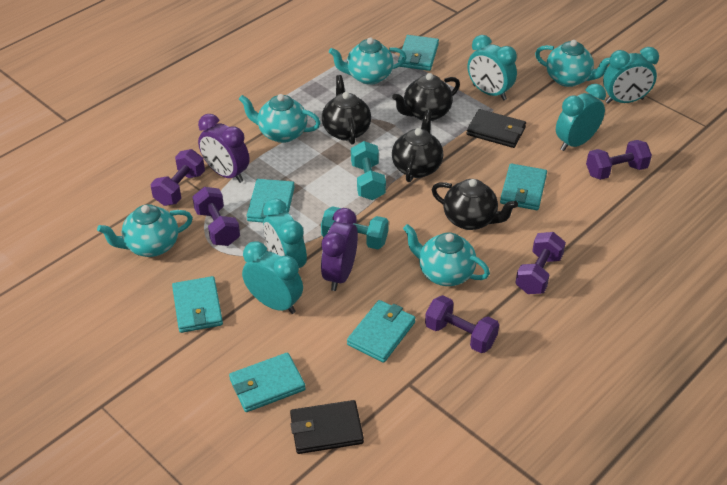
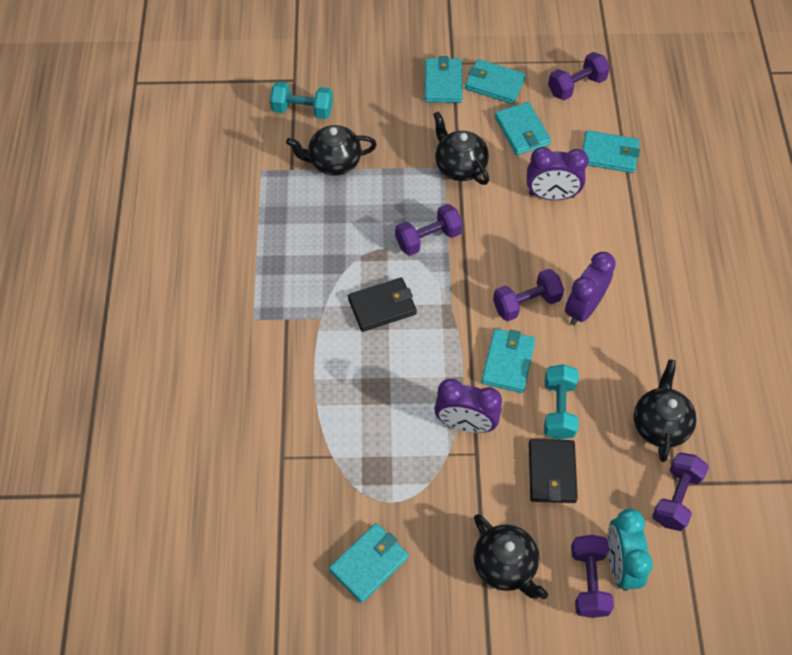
purple clock: [198,114,250,183] [321,208,358,291] = 2 -> [434,379,502,433] [527,147,589,200] [565,252,616,325] = 3
turquoise clock: [242,241,303,314] [263,198,307,268] [468,35,517,100] [556,84,606,151] [603,47,659,104] = 5 -> [607,509,653,591] = 1
turquoise teapot: [97,204,193,257] [239,94,320,143] [329,37,407,85] [403,224,490,286] [535,40,610,87] = 5 -> none = 0

